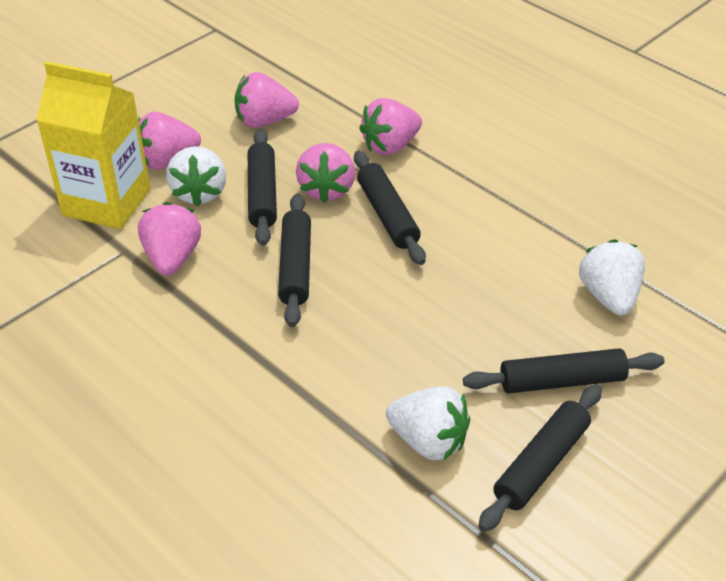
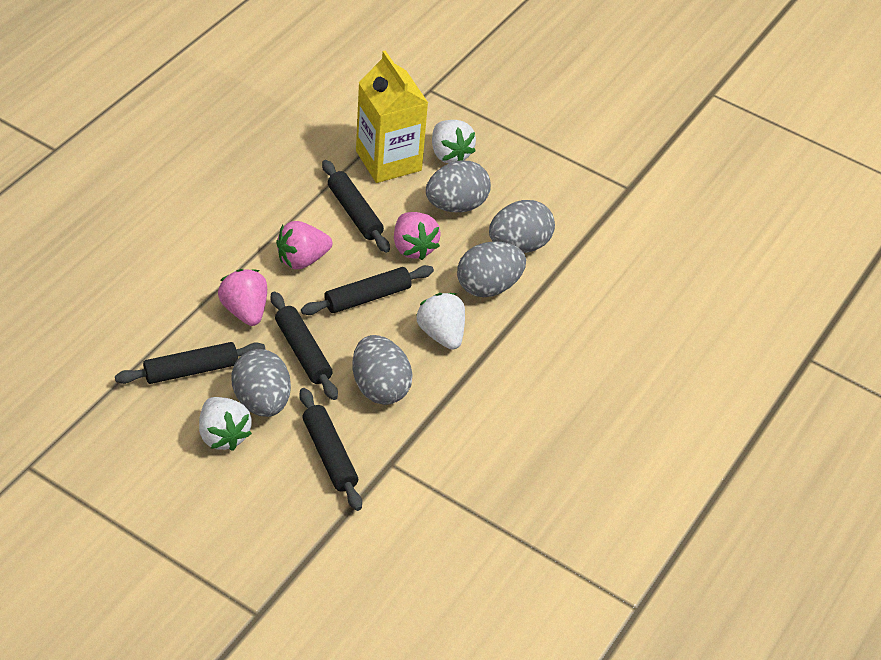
grey egg: none = 0 -> [231,349,291,417] [352,335,413,405] [426,161,491,212] [457,241,526,297] [489,200,555,253] = 5
pink strawberry: [138,112,201,170] [138,202,201,275] [235,72,299,128] [296,143,355,203] [359,98,422,155] = 5 -> [218,269,267,326] [276,221,332,269] [394,212,441,260] = 3

